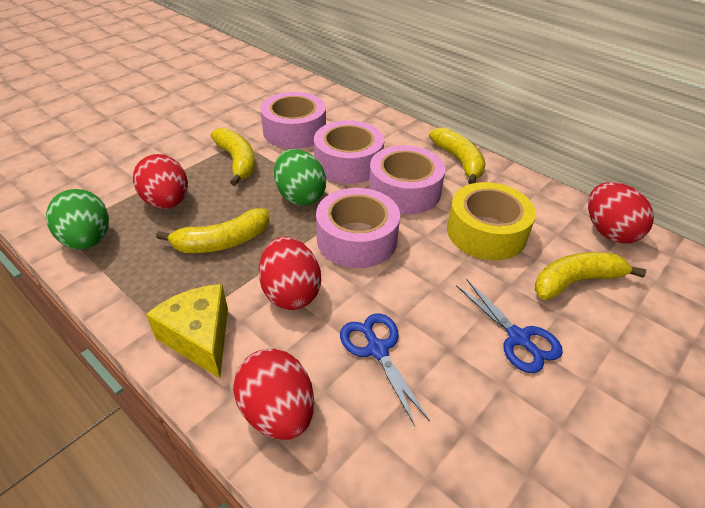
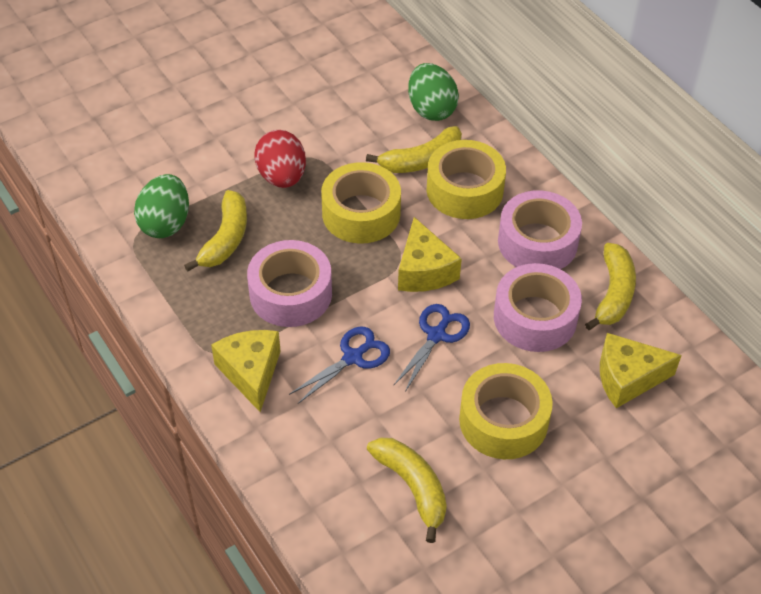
pink tape: [260,92,326,149] [314,120,384,184] [316,188,400,268] [369,145,445,214] = 4 -> [247,240,332,327] [494,263,582,352] [498,190,582,269] = 3
red egg: [133,154,188,209] [233,348,314,440] [259,237,321,310] [588,182,654,244] = 4 -> [254,130,306,188] = 1
yellow cheese: [146,284,228,378] = 1 -> [211,330,281,412] [398,217,462,292] [600,333,682,408] = 3
yellow tape: [447,182,536,260] = 1 -> [321,162,401,244] [426,140,506,219] [459,363,553,459] = 3

